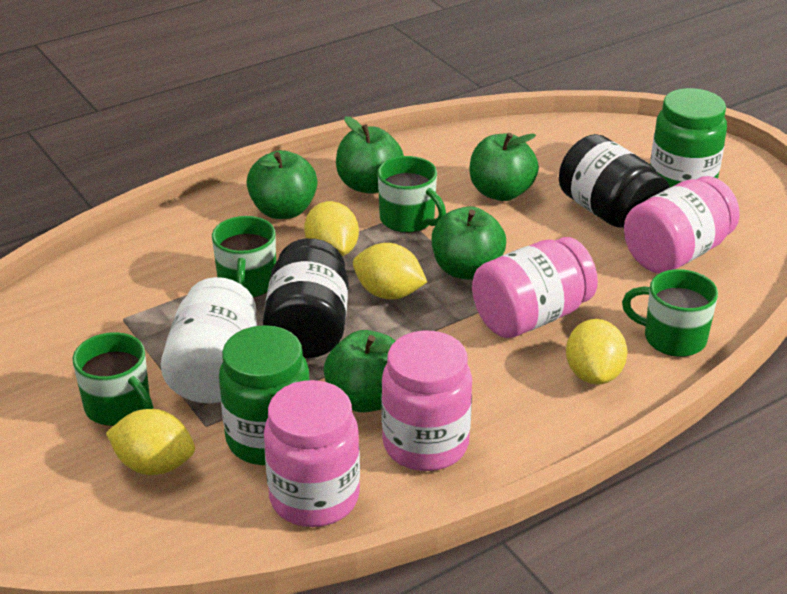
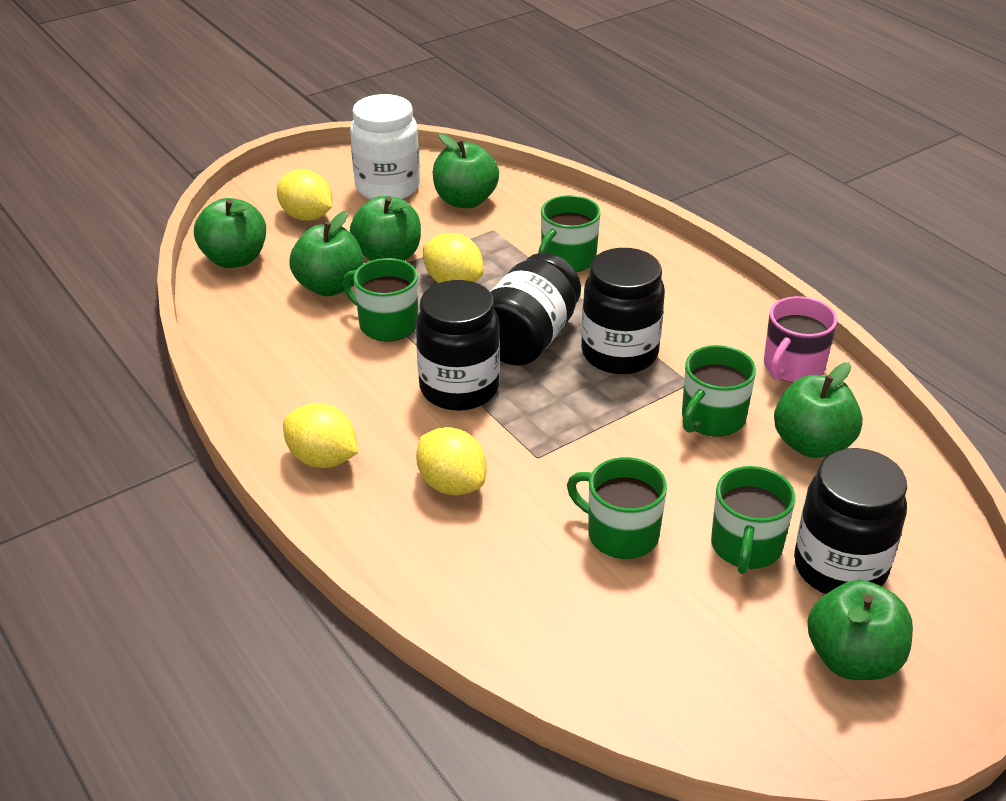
black jar: [263,238,348,358] [559,134,670,228] = 2 -> [416,280,500,411] [490,253,581,366] [581,248,665,374] [794,448,907,594] = 4
green apple: [246,150,317,219] [324,330,395,413] [336,116,404,194] [432,206,506,280] [470,133,539,201] = 5 -> [194,198,266,268] [289,211,364,296] [350,196,421,261] [433,134,499,208] [774,362,863,458] [808,580,913,680] = 6
green jar: [219,325,309,465] [650,88,727,187] = 2 -> none = 0
green mug: [73,332,153,426] [212,216,276,298] [378,156,446,233] [622,269,718,357] = 4 -> [342,258,418,341] [538,195,601,272] [567,457,667,559] [682,345,756,436] [711,466,796,574] = 5
pink jar: [264,380,360,527] [381,330,472,471] [472,237,598,338] [624,176,740,273] = 4 -> none = 0
pink mug: none = 0 -> [764,296,837,383] = 1

